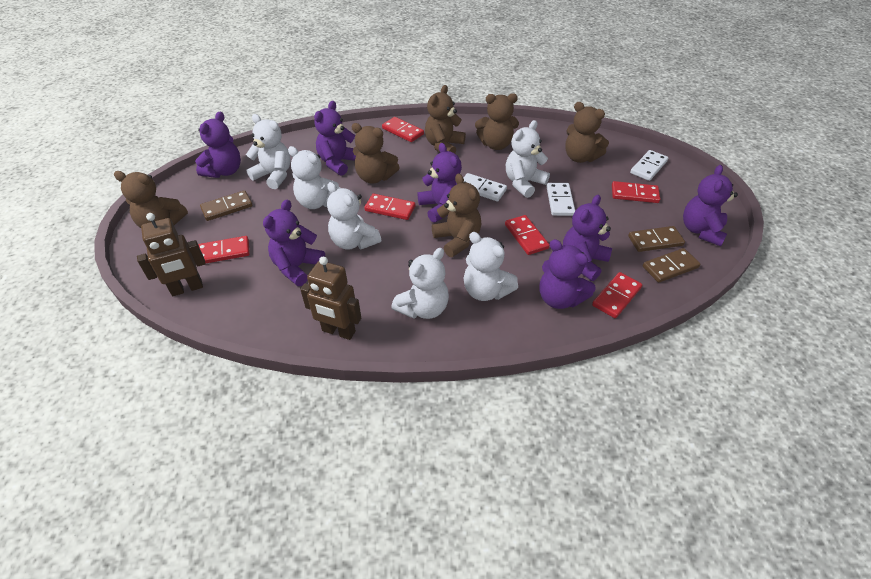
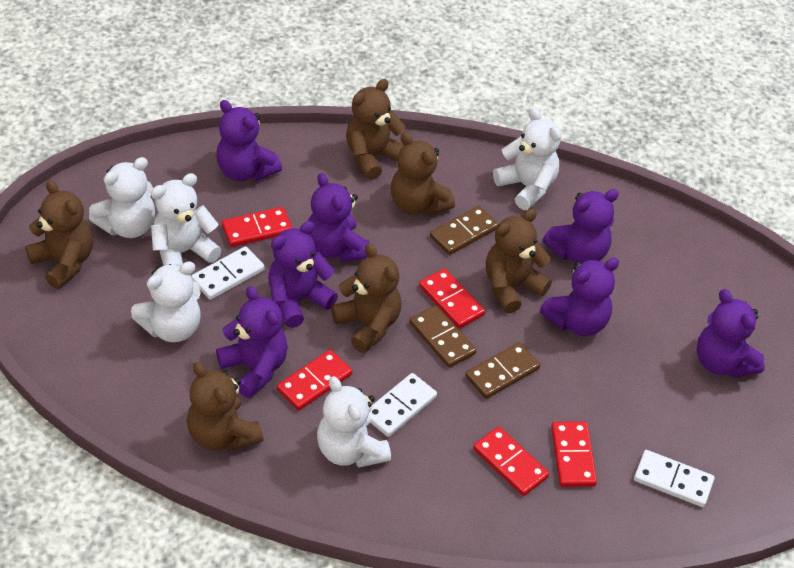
brown robot: [137,213,206,296] [300,256,361,340] = 2 -> none = 0
red domino: [198,236,250,263] [364,194,415,220] [382,117,424,142] [505,215,550,255] [592,272,642,318] [612,181,660,203] = 6 -> [222,207,293,247] [277,350,352,410] [419,268,485,329] [473,426,549,496] [551,421,597,487] = 5
white teddy bear: [246,114,291,189] [288,146,340,209] [327,182,381,250] [391,248,449,319] [464,232,518,301] [506,120,550,198] = 6 -> [89,157,155,238] [131,261,201,342] [151,173,221,267] [317,376,391,468] [493,108,561,210] = 5

